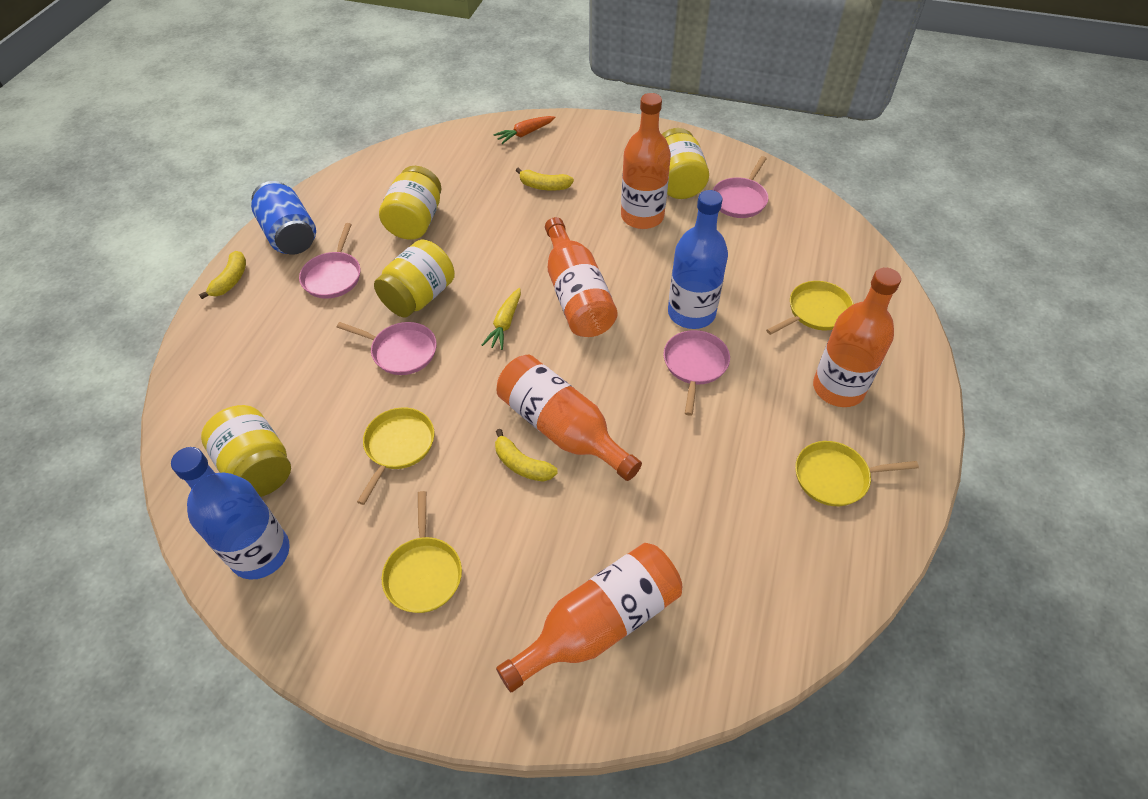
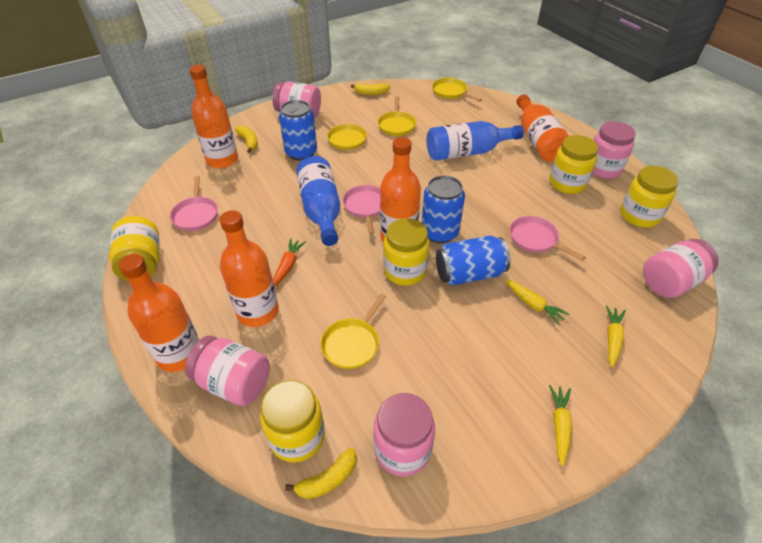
blue can: [251,181,316,255] = 1 -> [279,100,317,161] [422,175,465,243] [436,236,511,286] = 3
pink jar: none = 0 -> [185,335,270,406] [272,82,321,118] [373,393,435,476] [592,121,636,179] [643,239,719,298] = 5
pink pan: [299,223,360,299] [337,322,437,375] [664,330,730,416] [713,156,768,218] = 4 -> [170,176,218,231] [343,185,380,235] [510,216,586,261] = 3
yellow carrot: [482,288,521,350] = 1 -> [505,279,569,325] [549,385,572,466] [606,306,626,367] = 3
yellow jar: [201,405,291,497] [374,240,455,317] [379,166,441,240] [662,128,709,199] = 4 -> [109,216,160,281] [260,380,325,463] [383,218,430,286] [549,135,598,194] [620,166,679,228] = 5

